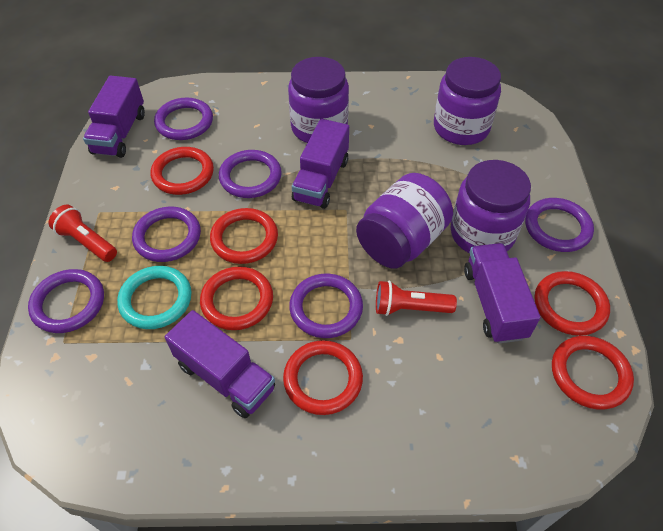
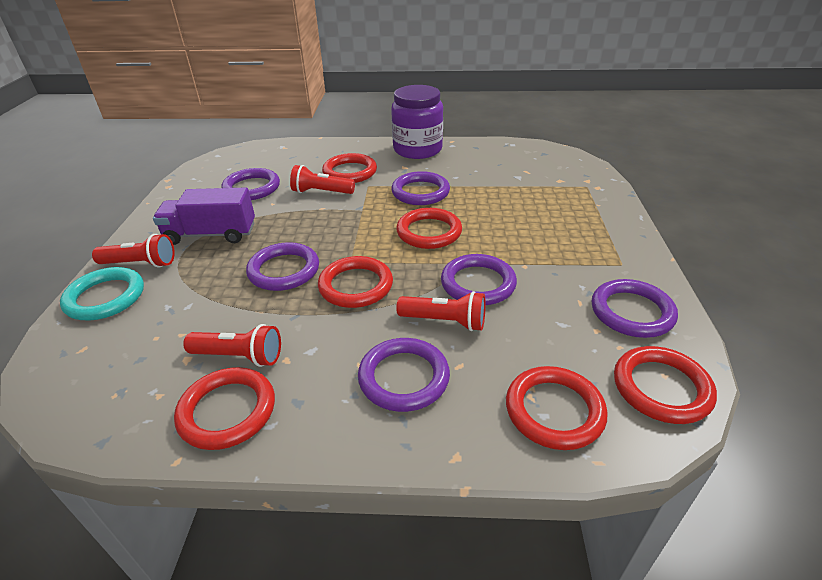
purple jar: [288,57,349,143] [356,173,453,269] [434,57,501,145] [450,160,531,253] = 4 -> [391,85,443,159] = 1
purple truck: [83,76,145,158] [165,310,275,418] [292,119,349,209] [464,243,541,344] = 4 -> [153,188,255,245] = 1
red flashlight: [48,205,117,262] [376,281,457,316] = 2 -> [92,234,175,268] [183,324,281,367] [290,165,355,194] [396,291,486,331] = 4

